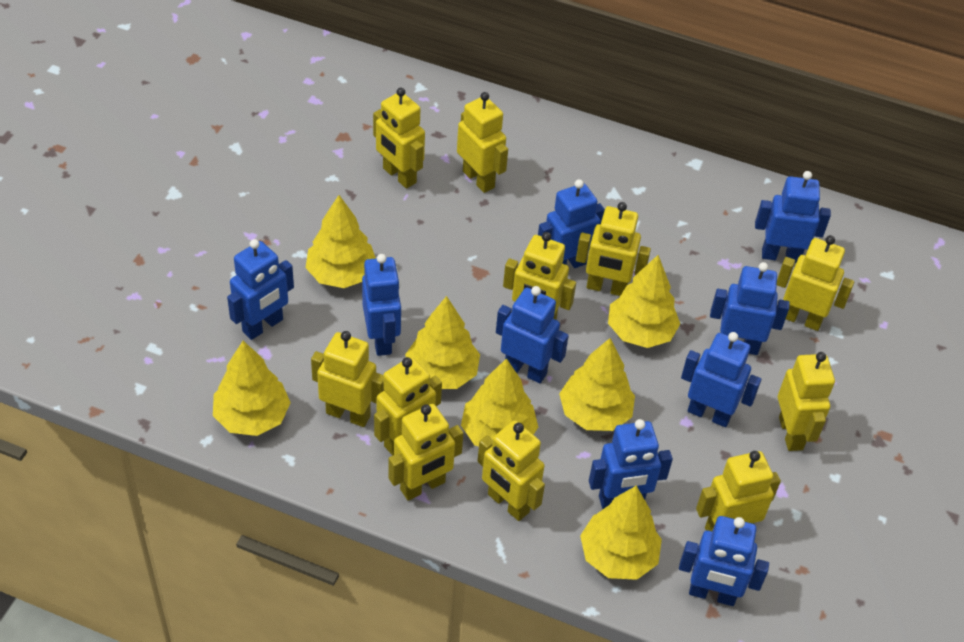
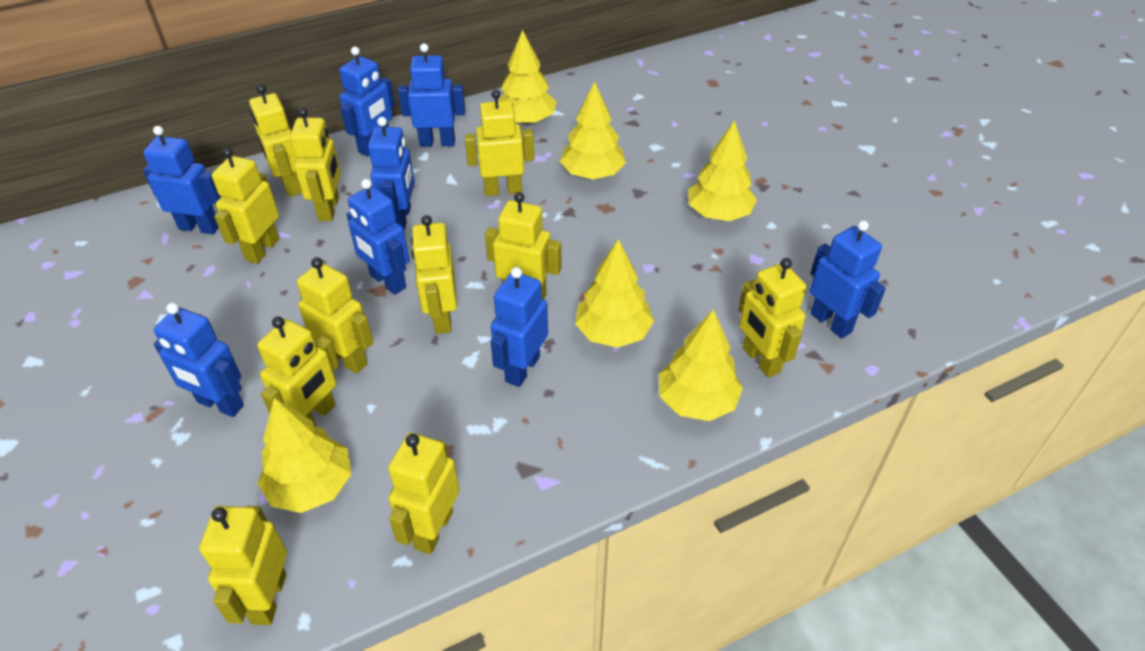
blue robot: [227,239,294,340] [362,254,401,356] [496,286,569,383] [538,179,605,268] [589,419,673,509] [679,516,769,606] [681,332,761,427] [710,262,790,355] [755,171,831,263] = 9 -> [143,126,222,234] [154,303,244,417] [339,47,395,156] [346,179,409,295] [368,117,415,230] [398,43,465,147] [491,267,548,387] [810,220,886,339] = 8
yellow tree: [213,341,291,436] [306,195,376,288] [405,296,480,389] [461,358,538,447] [559,338,635,431] [580,485,662,580] [608,255,680,348] = 7 -> [258,398,352,513] [498,30,557,125] [560,81,626,179] [575,239,654,348] [659,309,743,421] [688,120,757,221] = 6

